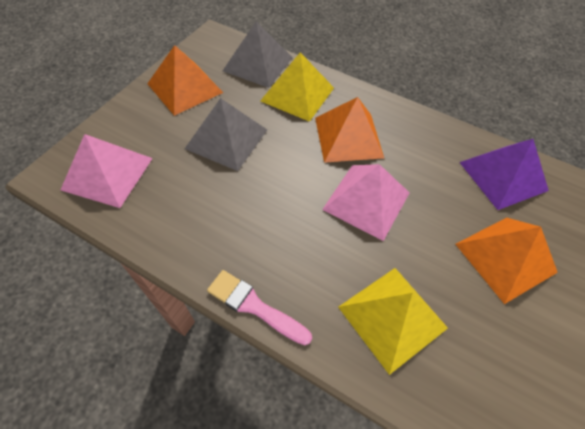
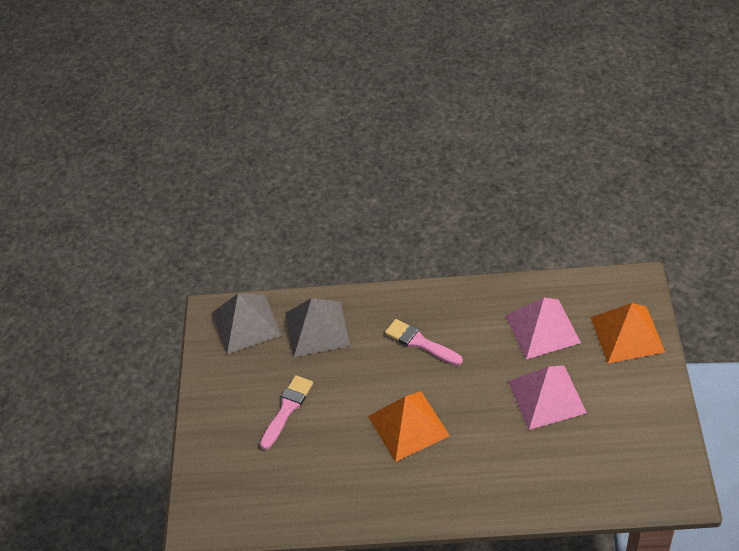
orange pyramid: [147,45,223,116] [315,97,384,163] [455,218,558,304] = 3 -> [368,391,450,462] [590,303,665,363] = 2
pink brush: [207,270,312,345] = 1 -> [260,375,313,450] [385,319,463,366] = 2
purple pyramid: [459,139,549,210] = 1 -> none = 0
yellow pyramid: [260,52,334,122] [338,268,448,375] = 2 -> none = 0

